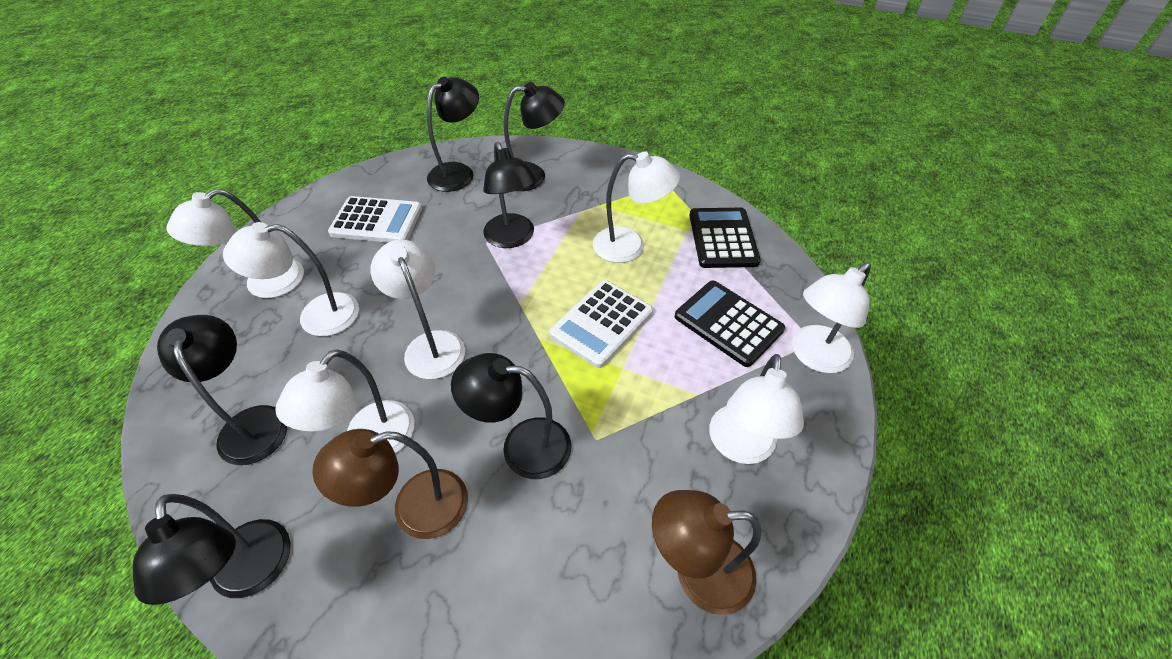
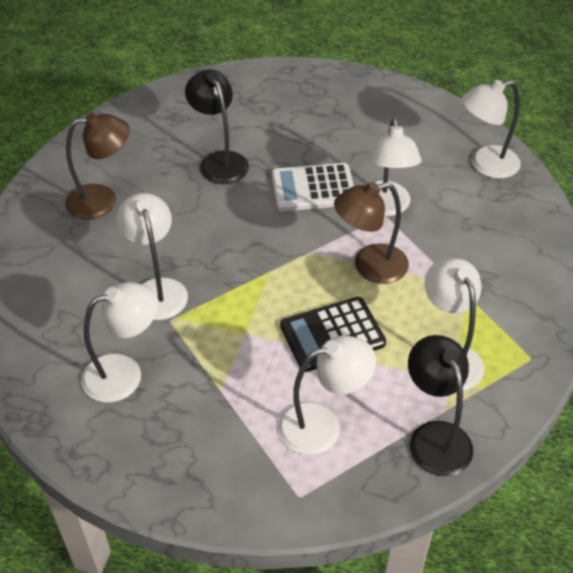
black calculator: [675,281,785,367] [689,208,761,268] = 2 -> [280,297,386,372] = 1
black lamp: [132,494,291,605] [157,315,287,465] [427,77,479,192] [451,353,571,479] [483,142,537,248] [504,82,565,191] = 6 -> [185,69,249,184] [408,335,473,476] = 2
white calculator: [328,196,422,243] [549,280,653,368] = 2 -> [272,163,354,211] = 1
white lamp: [166,189,304,298] [223,222,359,336] [275,349,414,453] [371,240,465,379] [593,152,680,263] [709,354,804,464] [792,263,871,373] = 7 -> [81,282,158,403] [116,193,188,320] [278,335,376,455] [370,118,421,216] [425,257,484,391] [462,80,521,179] = 6

